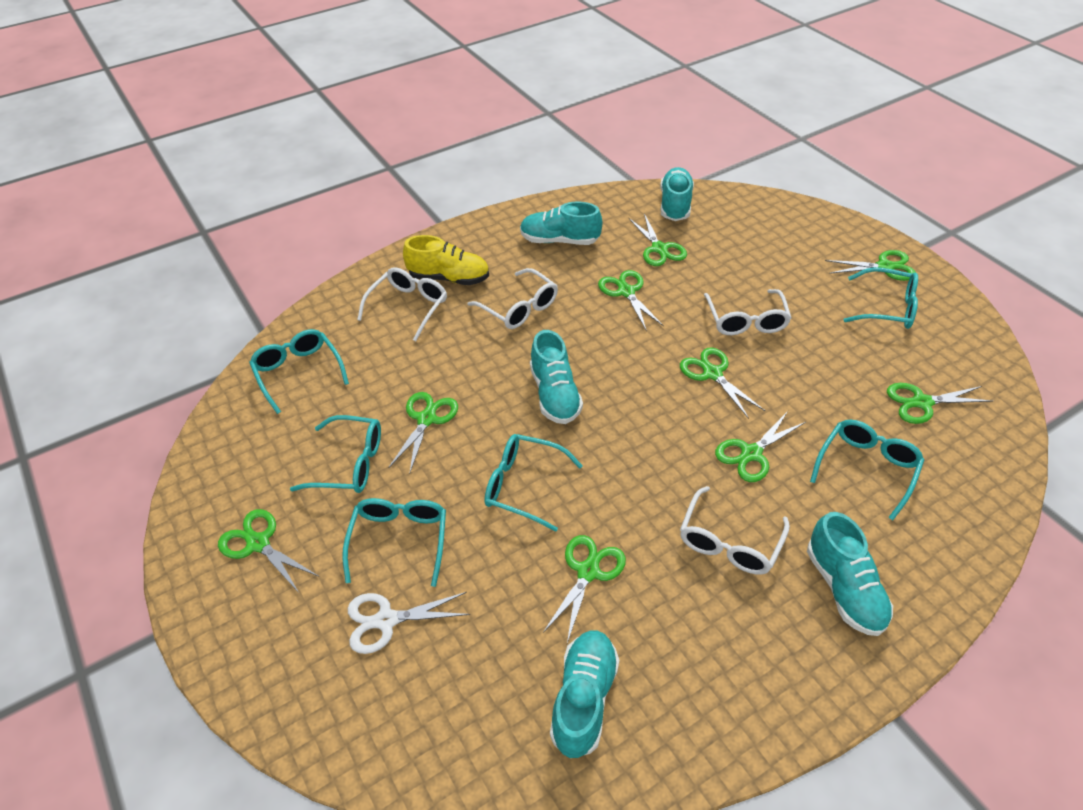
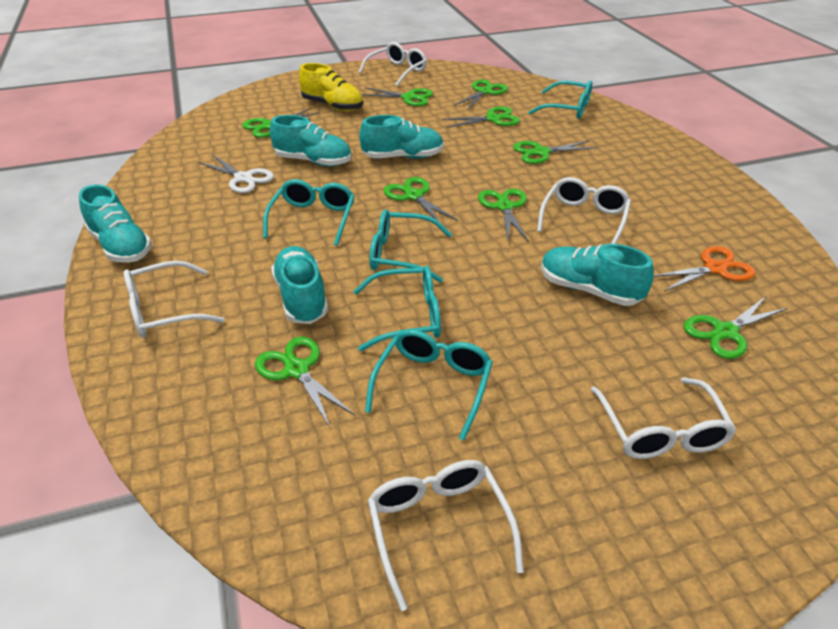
orange scissors: none = 0 -> [653,246,756,291] = 1
turquoise glasses: [249,329,349,414] [290,415,381,493] [342,498,446,587] [485,434,583,532] [810,420,924,520] [844,267,918,329] = 6 -> [263,179,355,246] [353,266,441,351] [365,329,493,440] [370,209,452,283] [528,80,592,119] = 5
white glasses: [357,267,447,341] [467,268,558,329] [680,486,790,575] [704,289,792,335] = 4 -> [124,261,225,338] [358,42,427,86] [368,460,524,611] [537,177,631,244] [591,377,736,459] = 5

